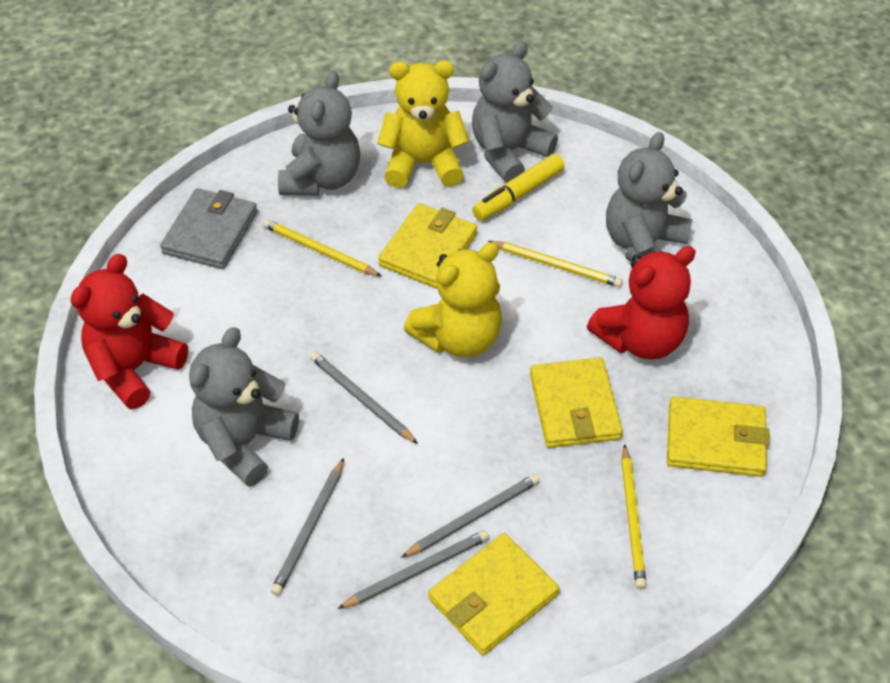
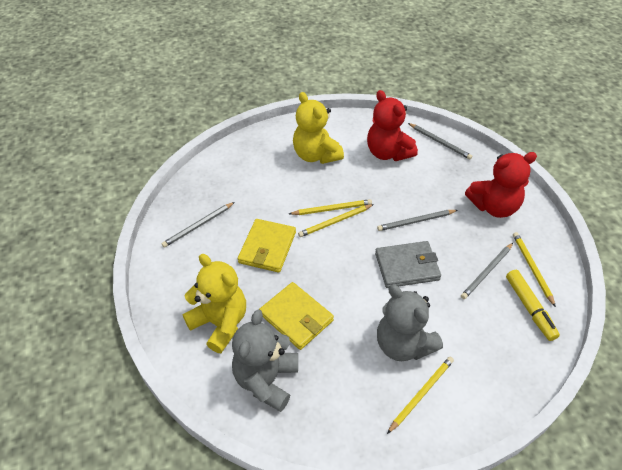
grey teddy bear: [189,327,299,487] [278,71,360,196] [472,41,558,183] [606,132,693,262] = 4 -> [232,310,298,412] [377,284,443,361] = 2
yellow pencil: [263,219,381,276] [488,241,623,287] [621,444,646,589] = 3 -> [289,199,372,215] [298,204,374,237] [387,357,454,434] [513,232,556,307] = 4
yellow wallet: [378,203,477,289] [428,533,559,655] [530,357,623,448] [667,396,770,477] = 4 -> [238,219,296,273] [259,282,334,350] = 2

